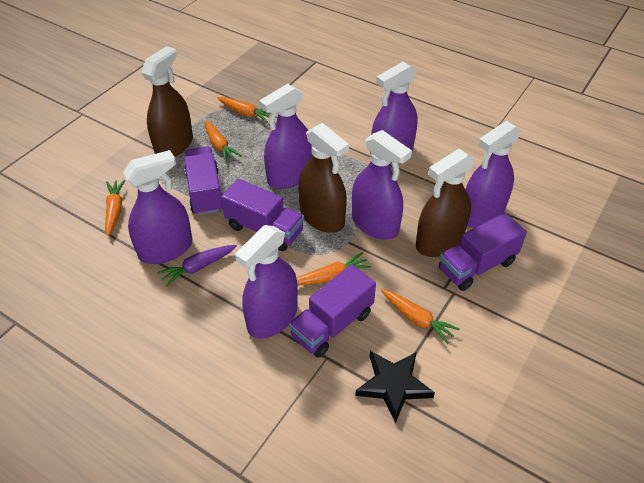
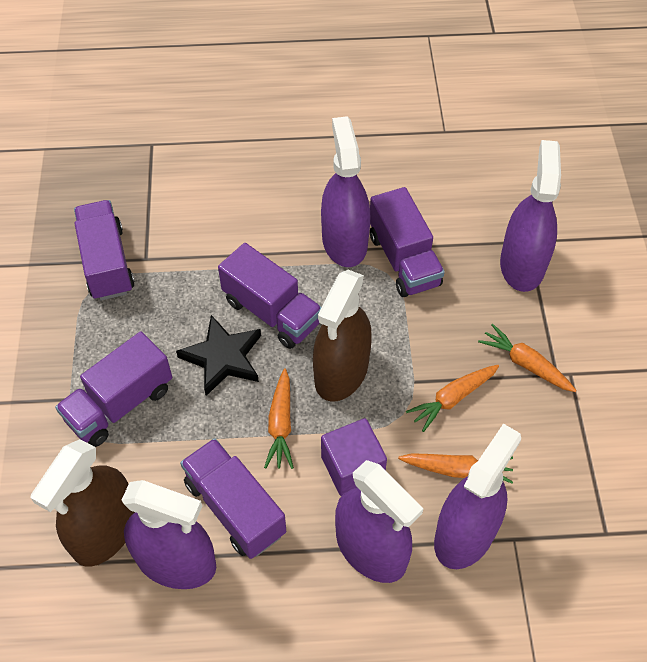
brown spray bottle: [141,46,193,157] [298,123,349,233] [416,149,475,257] = 3 -> [31,439,135,566] [313,270,372,402] = 2
orange carrot: [105,180,126,236] [204,120,241,163] [217,97,270,122] [297,252,371,285] [381,289,460,344] = 5 -> [264,368,294,469] [398,453,513,484] [406,365,499,432] [478,324,577,392] = 4
purple carrot: [157,245,237,287] = 1 -> none = 0
purple cube: none = 0 -> [321,418,387,496] = 1
purple spray bottle: [123,150,193,264] [235,225,298,339] [259,84,313,189] [352,130,412,240] [371,61,418,165] [465,121,521,228] = 6 -> [122,480,216,589] [321,116,370,267] [335,460,423,583] [434,424,521,569] [500,140,561,292] = 5
purple truck: [184,146,223,215] [221,179,304,251] [289,264,376,358] [439,213,527,291] = 4 -> [55,331,172,447] [74,200,135,301] [180,438,286,559] [218,243,321,349] [370,187,445,297] = 5

